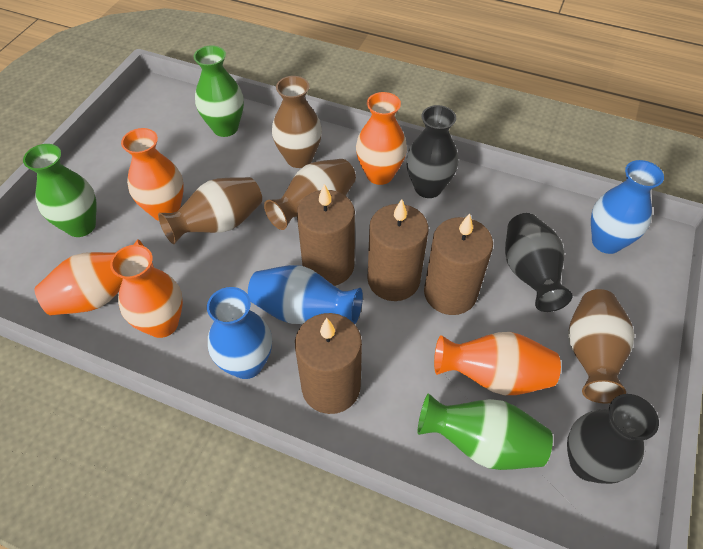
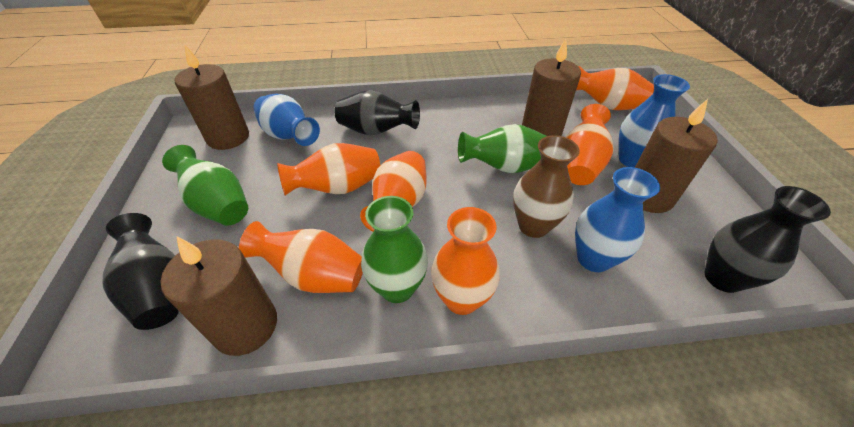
brown vase: [158,177,262,244] [264,159,356,230] [272,76,322,168] [568,289,634,404] = 4 -> [513,135,580,238] = 1
orange vase: [34,239,154,315] [110,245,183,338] [121,128,184,221] [356,92,407,185] [434,332,561,395] = 5 -> [239,221,363,293] [277,143,380,196] [360,151,426,232] [431,207,500,315] [566,104,613,185] [576,66,654,110] = 6

